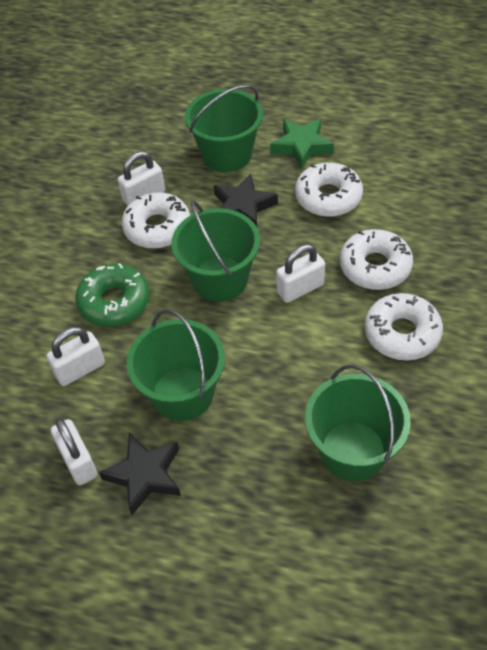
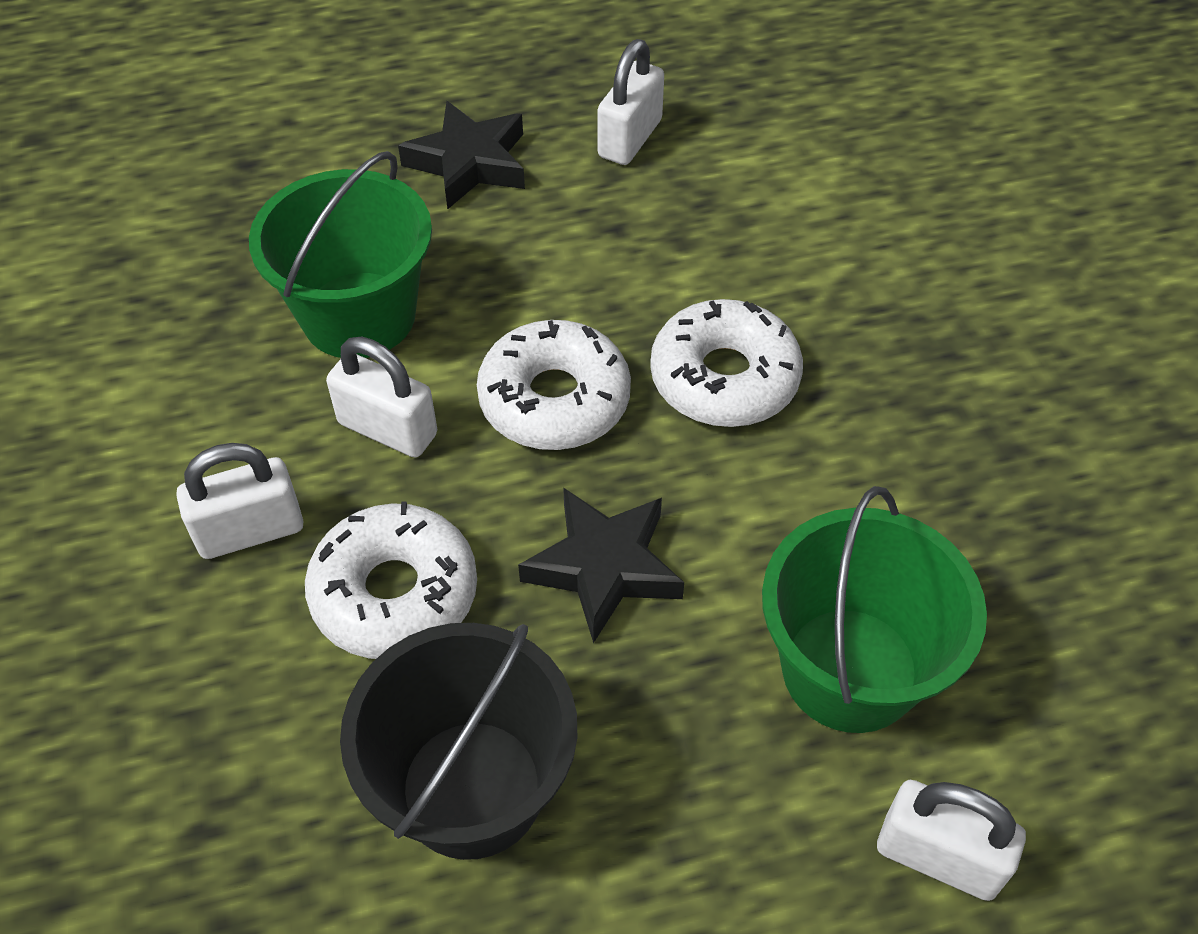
black bucket: none = 0 -> [340,623,577,860] = 1
green bucket: [127,309,225,421] [172,200,260,302] [185,85,263,172] [305,364,411,481] = 4 -> [249,151,432,358] [762,486,987,733] = 2
green donut: [75,263,150,326] = 1 -> none = 0
green star: [270,119,334,169] = 1 -> none = 0
white donut: [122,192,190,249] [295,162,363,217] [340,229,413,290] [364,293,443,361] = 4 -> [305,501,477,659] [477,320,631,450] [650,299,803,427] = 3

